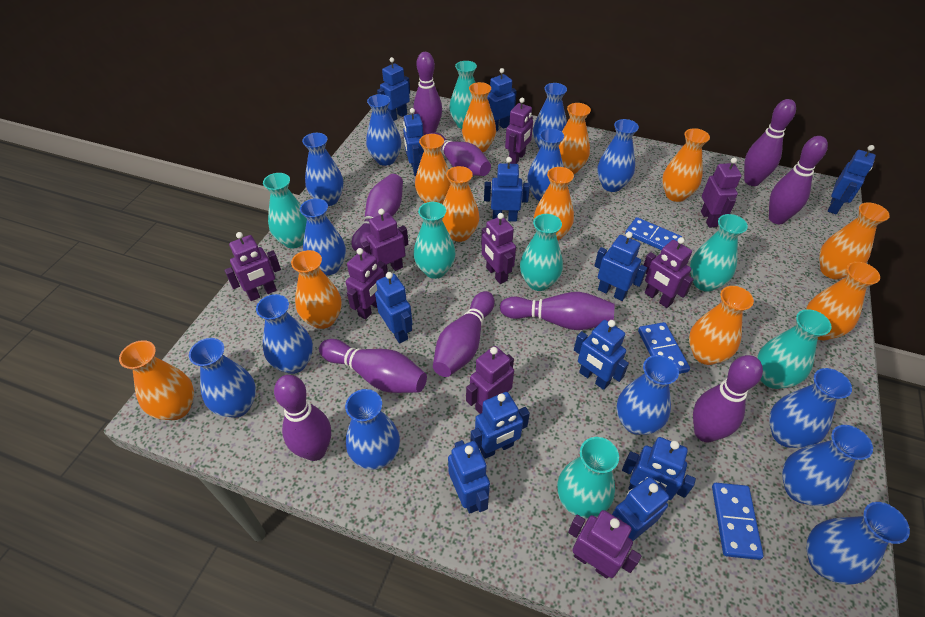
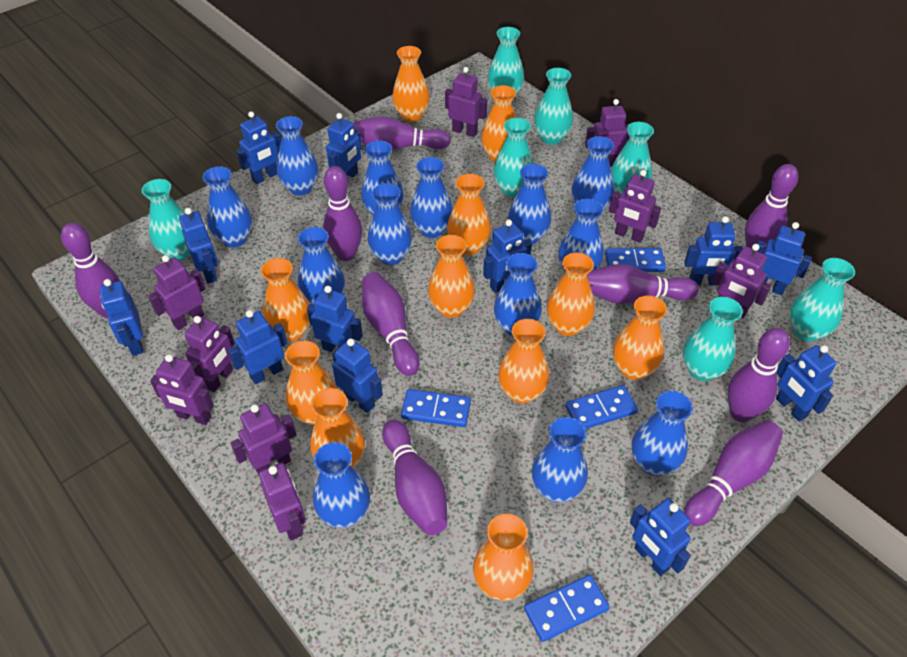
blue domino: [625,217,682,250] [638,322,690,374] [712,483,764,560] = 3 -> [401,389,471,427] [524,575,610,642] [565,385,638,429] [605,248,666,272] = 4
purple bowling pin: [274,375,331,461] [319,339,427,393] [352,174,403,252] [413,52,442,135] [430,132,491,176] [433,291,495,377] [500,292,614,330] [693,355,763,442] [744,99,796,186] [769,136,828,224] = 10 -> [61,223,120,318] [323,166,362,261] [353,116,451,150] [362,272,420,376] [382,420,447,535] [587,264,699,304] [684,420,783,526] [728,328,790,423] [745,164,798,254] = 9

